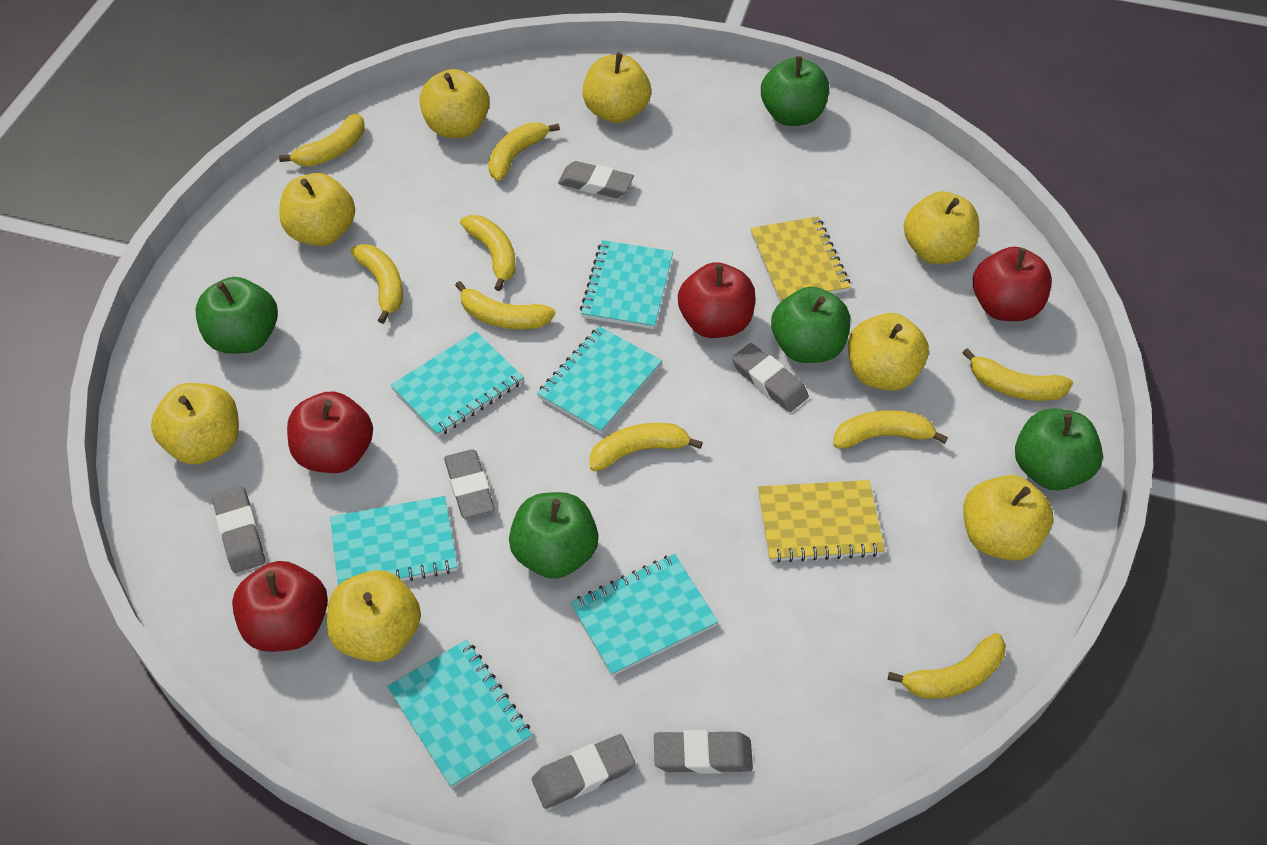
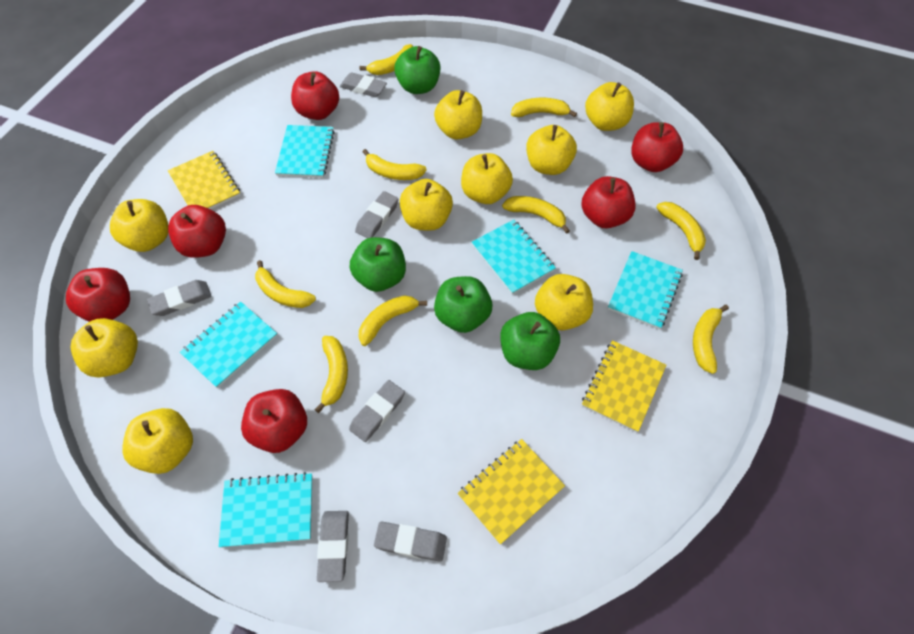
green apple: [196,277,278,354] [509,492,599,579] [761,56,829,126] [771,286,850,363] [1015,408,1103,490] = 5 -> [350,237,406,292] [394,46,440,94] [434,276,492,333] [500,312,560,370] = 4
red apple: [232,561,328,652] [287,391,373,473] [678,262,755,338] [973,247,1052,321] = 4 -> [66,268,130,322] [168,205,226,258] [241,389,307,453] [291,71,339,120] [581,176,636,228] [631,122,683,172] = 6
turquoise notebook: [330,496,458,585] [387,639,532,788] [391,332,524,437] [537,326,662,434] [571,554,718,676] [580,240,673,329] = 6 -> [180,302,278,388] [219,472,312,548] [275,125,335,178] [472,220,556,295] [608,251,683,329] = 5
yellow apple: [151,383,239,465] [279,173,355,246] [327,570,421,662] [420,69,490,138] [582,53,651,123] [848,313,929,391] [904,191,979,264] [963,475,1053,561] = 8 -> [70,318,138,377] [110,199,169,252] [122,408,193,474] [400,179,453,231] [434,90,482,139] [461,153,513,204] [526,125,577,175] [535,274,593,330] [585,82,634,131] = 9
yellow notebook: [751,216,851,302] [758,480,885,563] = 2 -> [168,151,241,210] [458,439,565,544] [582,340,666,432] = 3

